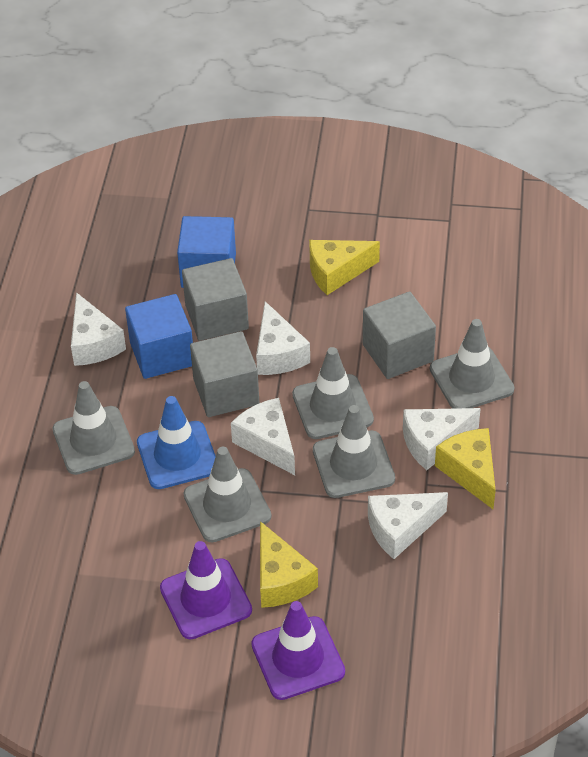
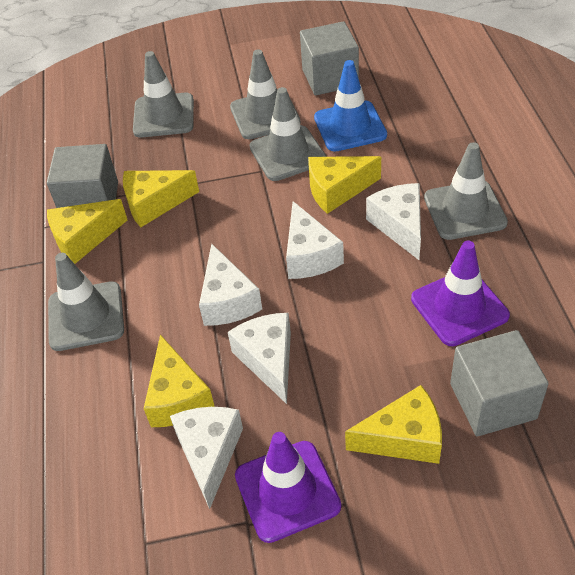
blue cube: [125,294,193,379] [177,216,236,288] = 2 -> none = 0
yellow cheese: [260,521,318,608] [309,240,380,295] [435,428,496,509] = 3 -> [47,199,127,264] [123,170,199,227] [144,335,215,427] [308,156,381,214] [345,385,442,464] = 5

